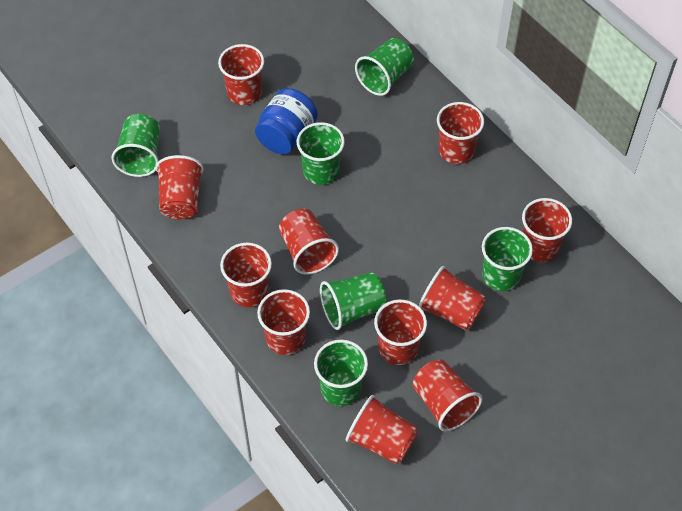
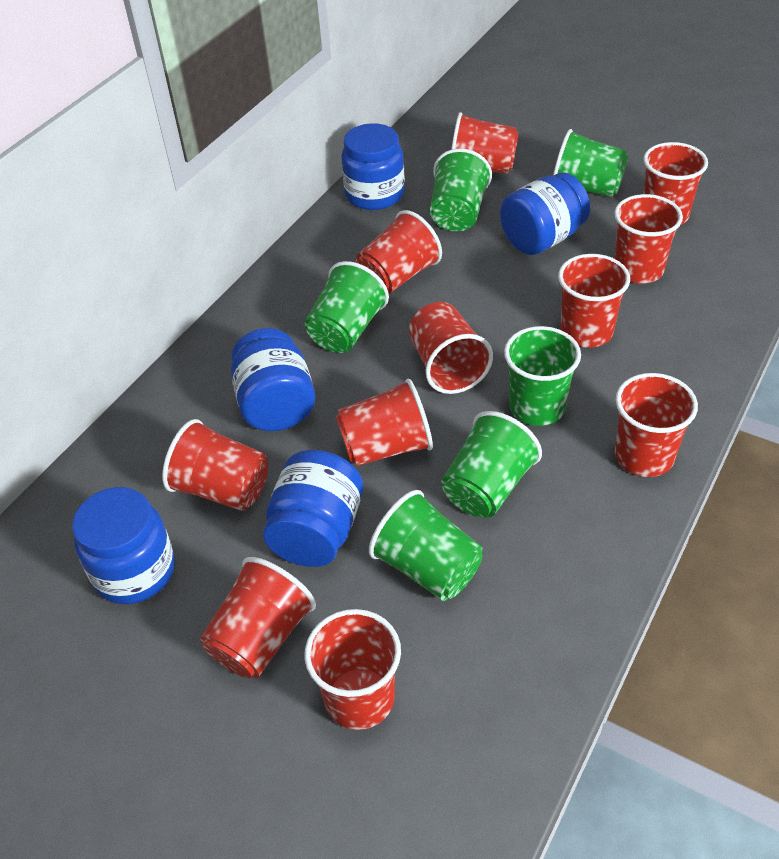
blue jar: [255,88,318,155] = 1 -> [72,487,175,604] [231,328,315,431] [263,450,363,567] [341,123,405,210] [500,173,590,255] = 5

